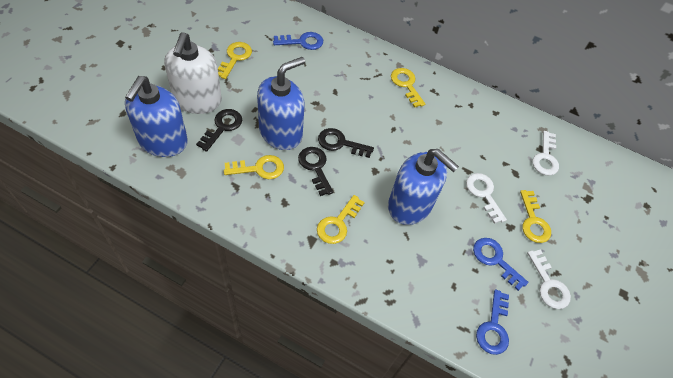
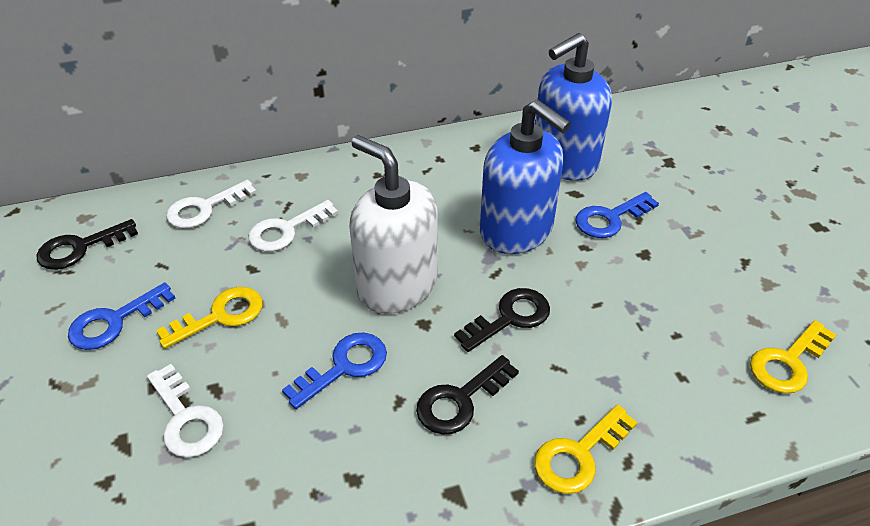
blue soap dispenser: [125,76,188,157] [257,57,305,150] [388,149,459,225] = 3 -> [480,100,571,254] [535,33,612,181] = 2
yellow key: [218,42,252,79] [224,155,284,179] [317,195,365,244] [391,68,425,108] [520,190,551,243] = 5 -> [156,287,263,349] [534,405,637,494] [750,320,836,394] = 3

